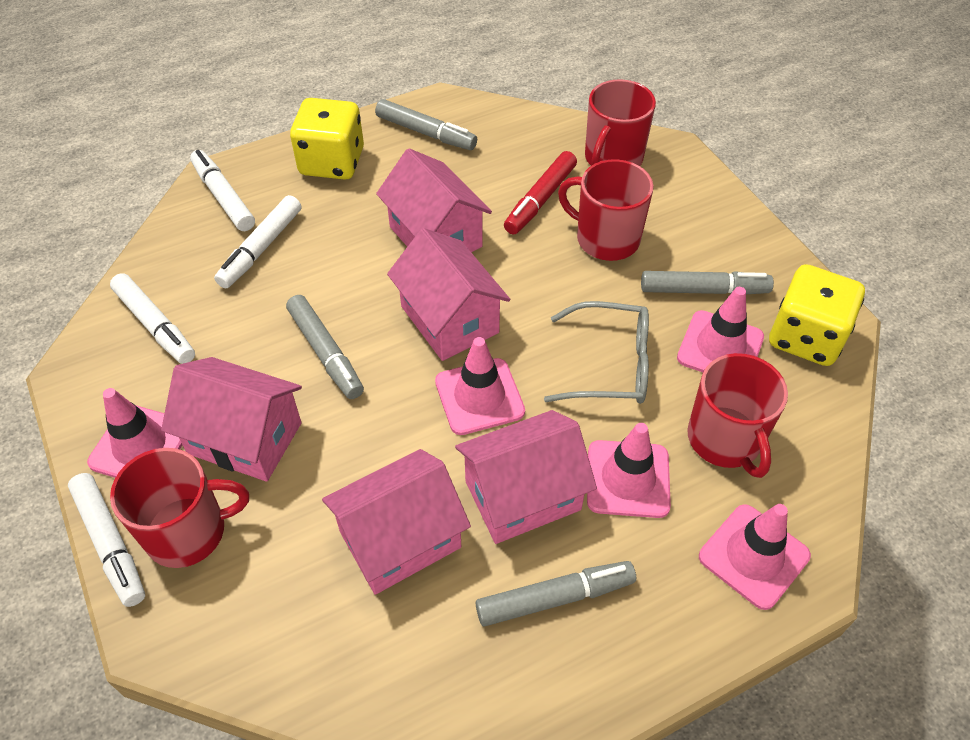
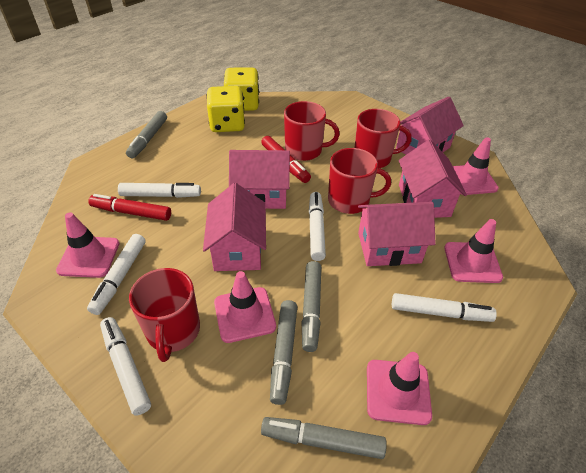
grey glasses: [544,301,649,404] = 1 -> none = 0
red marker: [504,151,577,234] = 1 -> [88,194,171,221] [261,136,311,183] = 2
white marker: [68,473,145,607] [110,273,195,364] [190,150,255,231] [214,195,301,288] = 4 -> [87,234,146,315] [100,317,151,416] [118,183,201,198] [309,192,326,261] [392,293,497,322] = 5

